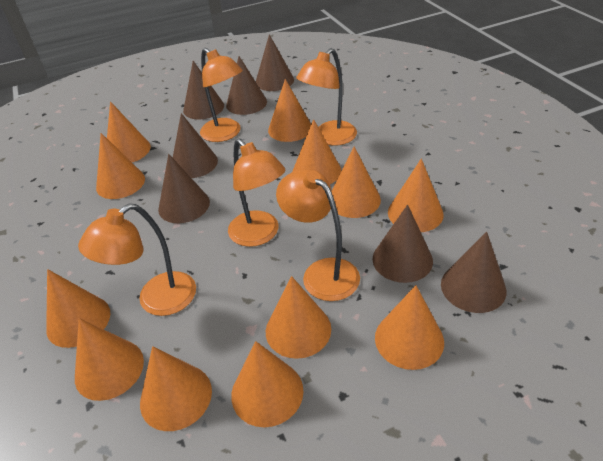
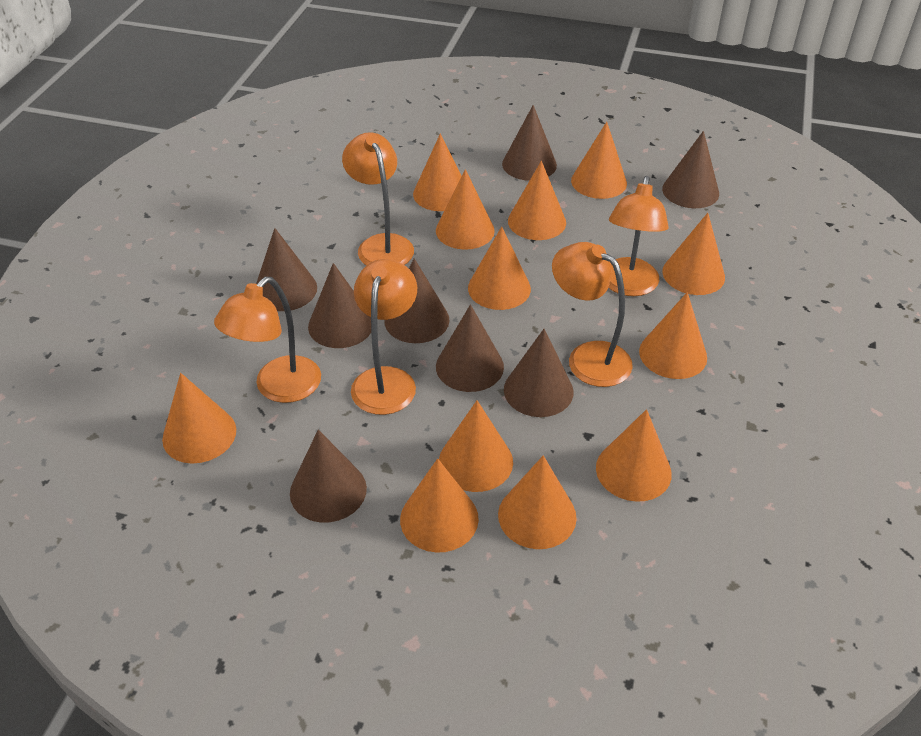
brown cone: [158,154,210,223] [173,113,218,178] [183,61,224,119] [226,56,267,115] [256,34,294,91] [373,205,433,283] [441,231,507,313] = 7 -> [256,228,317,311] [290,430,367,522] [308,263,371,348] [384,258,449,343] [436,304,504,392] [502,105,557,181] [504,329,574,417] [662,131,719,208] = 8

